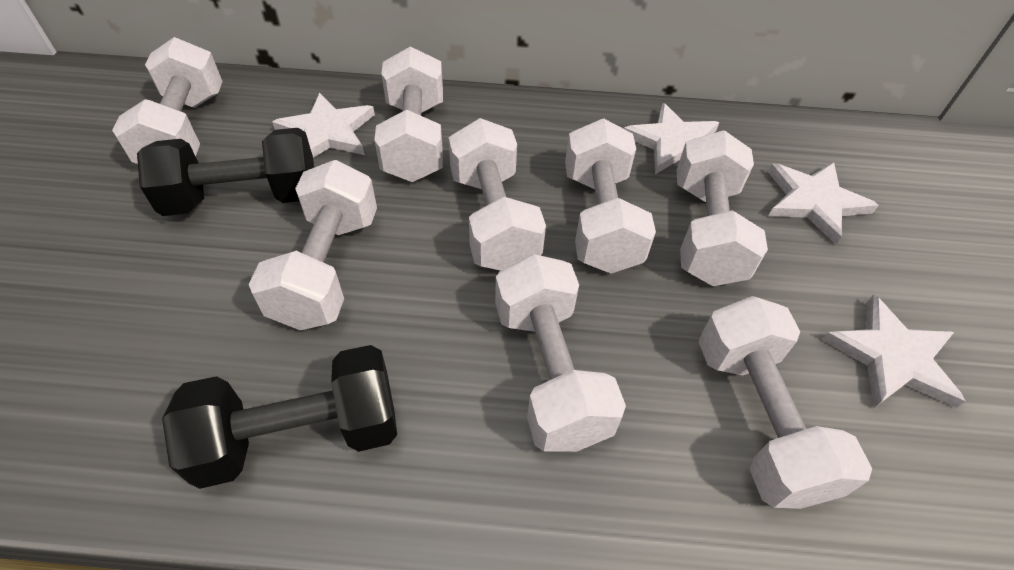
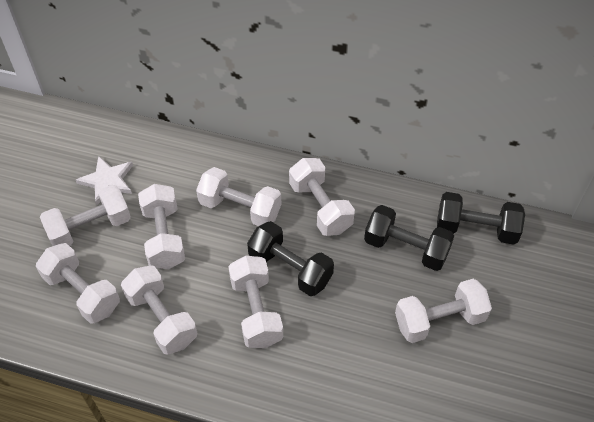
black dumbbell: [137,128,314,216] [162,345,397,489] = 2 -> [247,221,334,296] [364,205,454,271] [437,192,525,245] = 3
white star: [272,93,375,158] [624,103,719,174] [768,162,879,244] [822,295,966,408] = 4 -> [76,156,133,205] = 1

